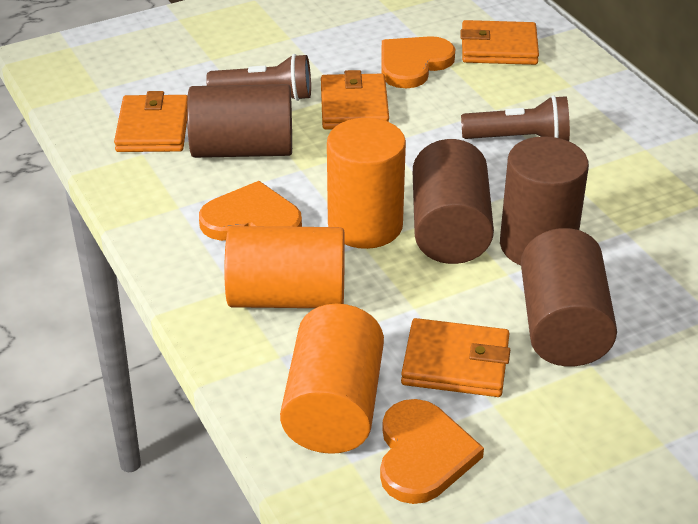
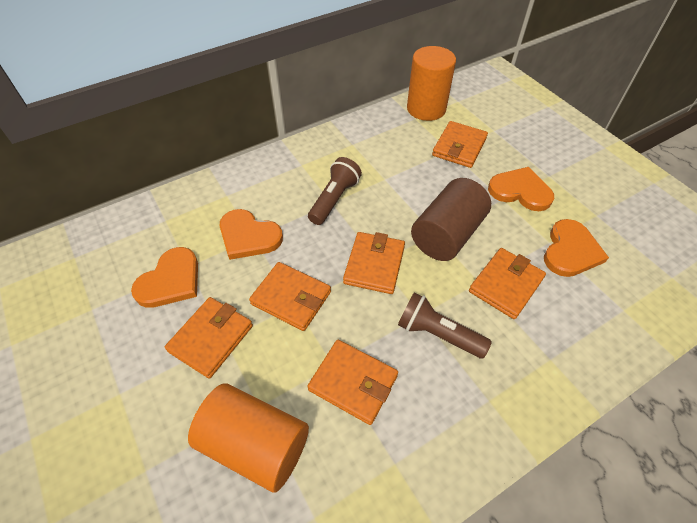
brown cylinder: [187,84,292,158] [413,139,494,264] [500,136,589,265] [521,228,617,367] = 4 -> [411,178,491,261] = 1
orange cylinder: [224,226,345,308] [280,303,384,454] [327,118,406,249] = 3 -> [188,383,309,493] [407,46,456,121] = 2
orange heart: [199,181,302,241] [380,399,484,504] [382,36,455,88] = 3 -> [131,247,198,308] [220,209,283,260] [488,167,554,211] [544,219,609,277] = 4
orange wallet: [114,91,188,152] [321,70,389,130] [401,318,510,397] [460,20,539,65] = 4 -> [165,297,253,379] [249,262,331,331] [308,340,398,425] [343,232,405,294] [432,121,488,168] [469,248,546,319] = 6

